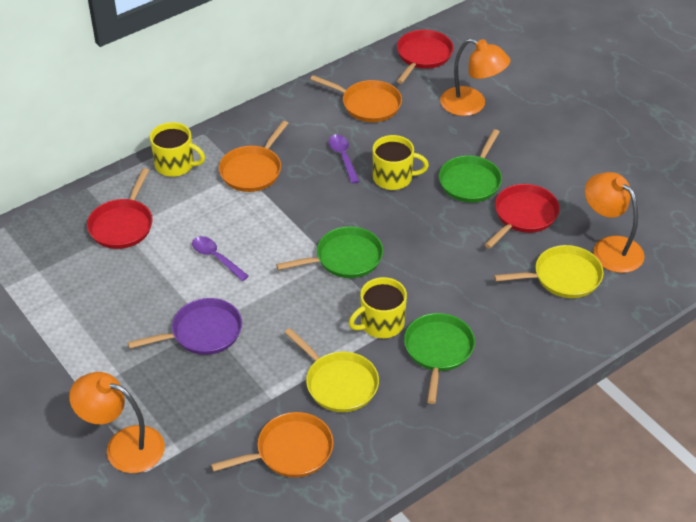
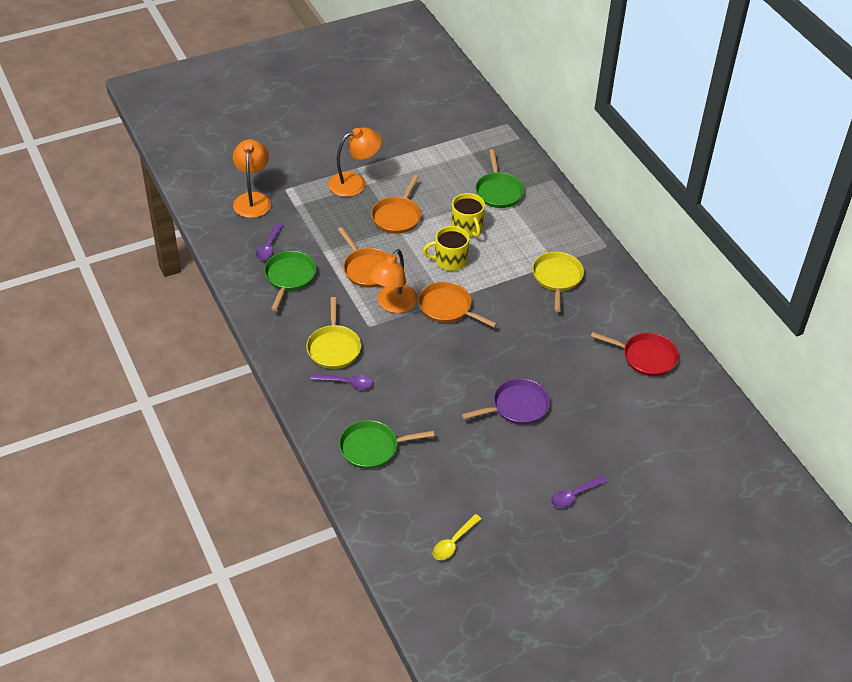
purple spoon: [192,236,249,281] [329,134,359,184] = 2 -> [256,223,283,260] [311,374,373,389] [551,475,608,508] = 3
red pan: [87,168,153,249] [397,30,454,84] [485,184,560,249] = 3 -> [591,332,679,376] = 1
yellow mug: [150,122,205,177] [349,277,407,338] [373,135,429,190] = 3 -> [423,226,470,271] [451,193,485,237] = 2
yellow spoon: none = 0 -> [433,514,481,560] = 1

